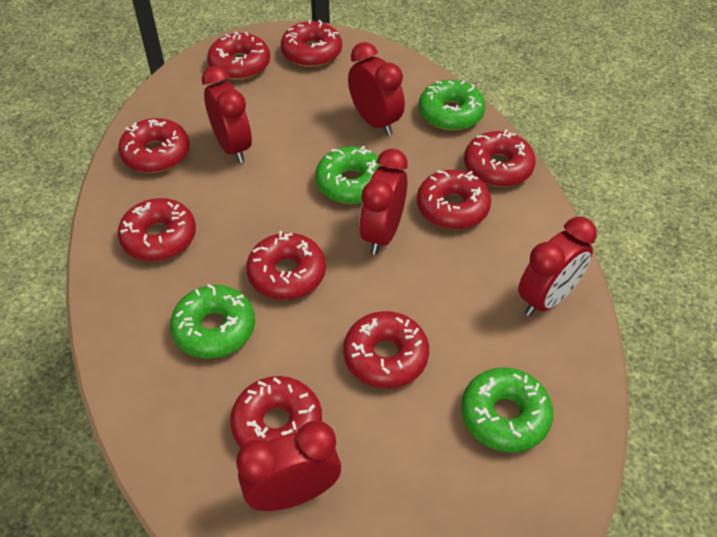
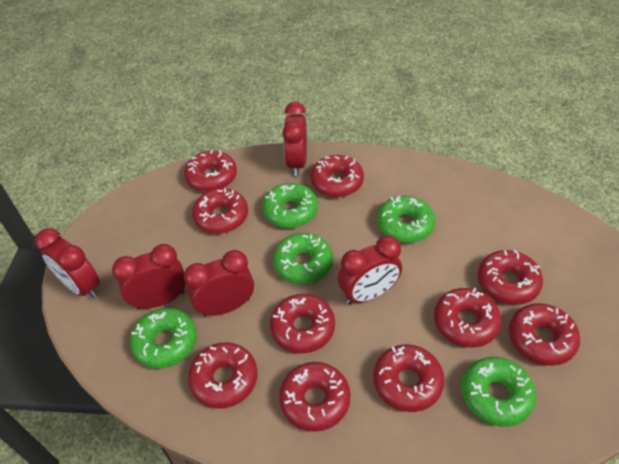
green donut: [170,284,255,359] [315,145,382,204] [419,80,485,131] [461,367,553,453] = 4 -> [130,308,197,369] [262,183,318,228] [273,233,333,284] [377,196,435,243] [461,357,536,427] = 5
red donut: [118,118,190,173] [118,198,196,261] [207,31,270,80] [230,376,322,448] [246,231,326,300] [281,20,342,67] [343,311,429,388] [417,170,491,229] [464,129,536,187] = 9 -> [184,150,237,192] [188,342,258,409] [192,188,248,234] [270,294,335,353] [279,362,351,432] [310,155,364,197] [373,345,445,412] [434,288,502,348] [478,250,543,305] [509,303,580,366] = 10

